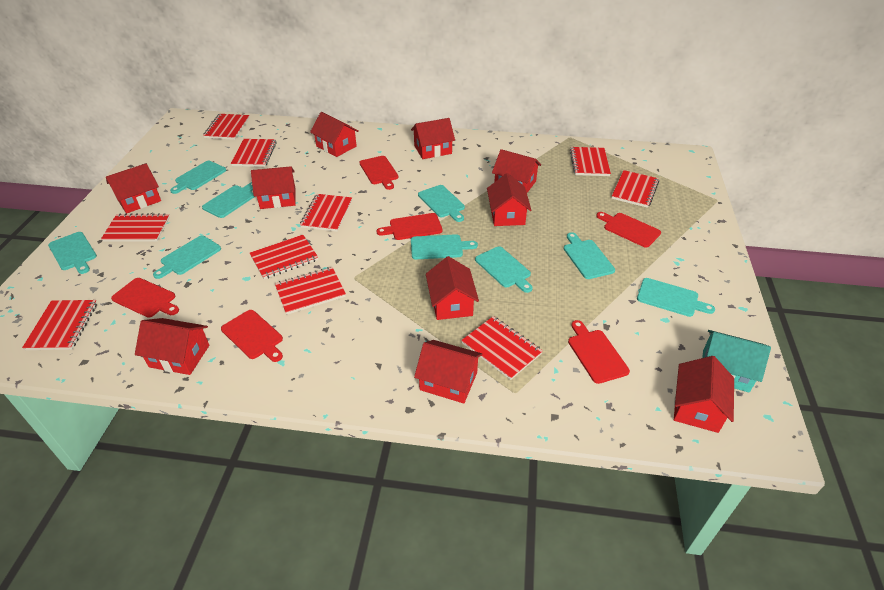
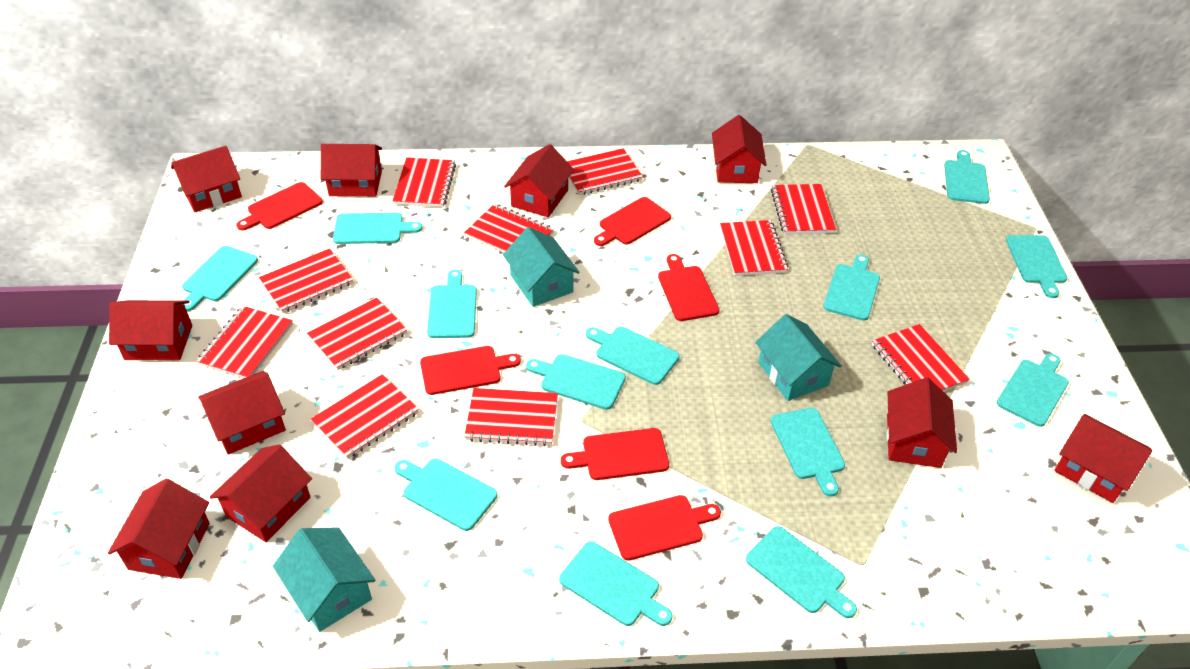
red notebook: [22,300,97,350] [101,213,170,242] [203,114,250,140] [231,139,277,167] [250,235,318,279] [275,267,346,314] [300,194,352,232] [461,316,543,380] [570,147,611,176] [611,170,659,208] = 10 -> [196,306,293,378] [259,248,354,313] [307,297,407,370] [311,374,419,459] [392,157,456,207] [464,204,554,253] [464,388,558,446] [567,148,643,195] [720,220,788,276] [771,184,836,234] [872,324,970,392] = 11
turquoise cutting board: [48,232,97,274] [153,235,221,279] [170,161,226,194] [202,182,254,218] [411,234,478,259] [418,185,465,222] [475,246,533,293] [564,232,615,279] [637,278,715,317] = 9 -> [182,246,258,311] [333,213,423,244] [394,458,497,531] [427,270,477,338] [526,354,626,410] [559,541,672,626] [586,327,680,385] [746,526,857,618] [771,408,845,496] [823,254,880,321] [944,150,990,204] [996,353,1069,427] [1006,235,1067,298] = 13
turquoise house: [702,330,771,393] = 1 -> [273,528,375,632] [503,227,580,307] [755,314,842,401] = 3

